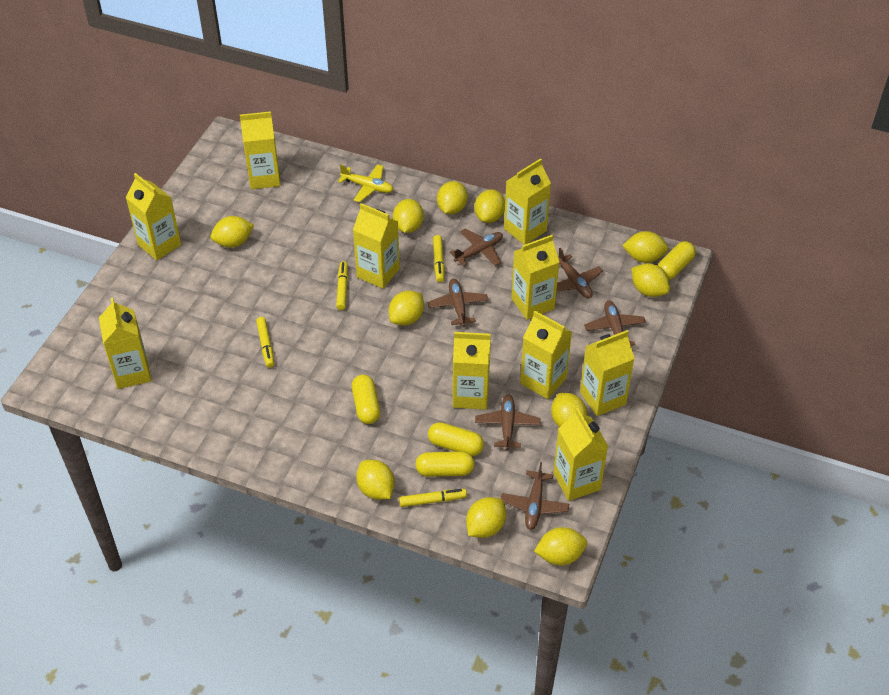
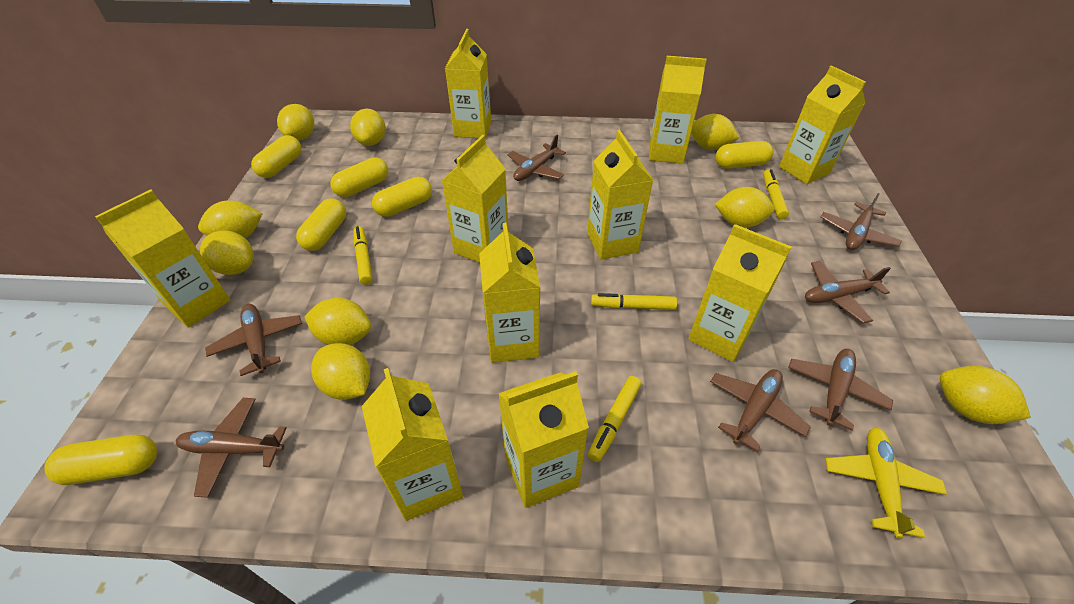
brown plane: [427,279,488,327] [449,228,503,266] [475,394,540,450] [501,462,569,530] [557,248,603,298] [584,300,646,346] = 6 -> [176,398,287,498] [205,304,302,376] [507,135,566,181] [710,369,811,452] [788,349,893,431] [805,261,891,323] [820,193,902,250] = 7
yellow capsule: [352,374,380,424] [415,451,475,477] [428,422,484,456] [658,241,696,280] = 4 -> [44,435,157,485] [251,135,302,178] [296,198,346,251] [330,157,389,197] [372,177,432,217] [716,141,773,169] = 6
yellow lemon: [210,216,254,248] [356,460,395,500] [389,291,424,326] [393,199,424,233] [437,181,468,214] [466,497,506,538] [474,189,505,223] [534,527,587,566] [551,392,587,427] [622,231,668,263] [632,263,670,297] = 11 -> [198,200,262,238] [200,231,254,275] [277,104,314,141] [304,298,371,345] [311,343,370,400] [350,108,386,146] [691,114,739,150] [714,187,775,227] [940,366,1031,424] = 9

